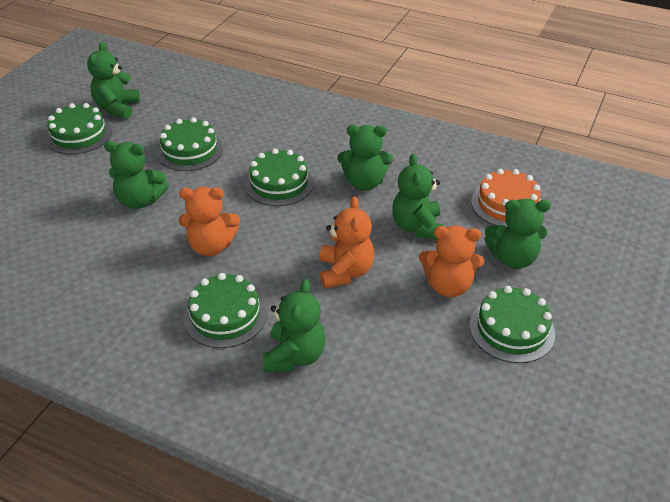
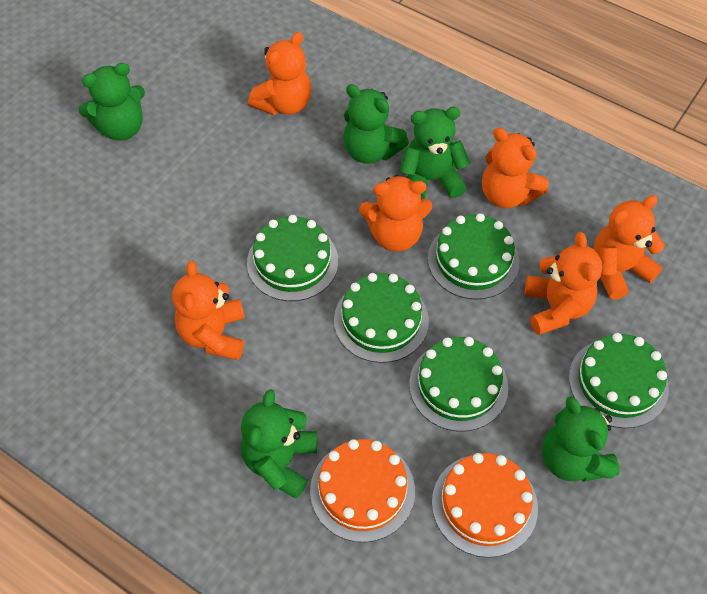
green teddy bear: [87,42,140,119] [104,141,169,209] [263,279,326,372] [337,125,393,191] [392,154,444,240] [485,199,551,269] = 6 -> [79,63,145,141] [241,389,317,499] [343,84,409,164] [400,107,470,200] [542,396,620,482] = 5
orange cake: [471,169,541,227] = 1 -> [310,439,415,542] [432,453,538,558] = 2
orange teddy bear: [179,187,240,256] [320,196,374,289] [419,226,484,297] = 3 -> [172,261,245,360] [248,32,311,115] [359,175,432,252] [482,127,548,208] [524,232,602,335] [594,195,665,300] = 6

